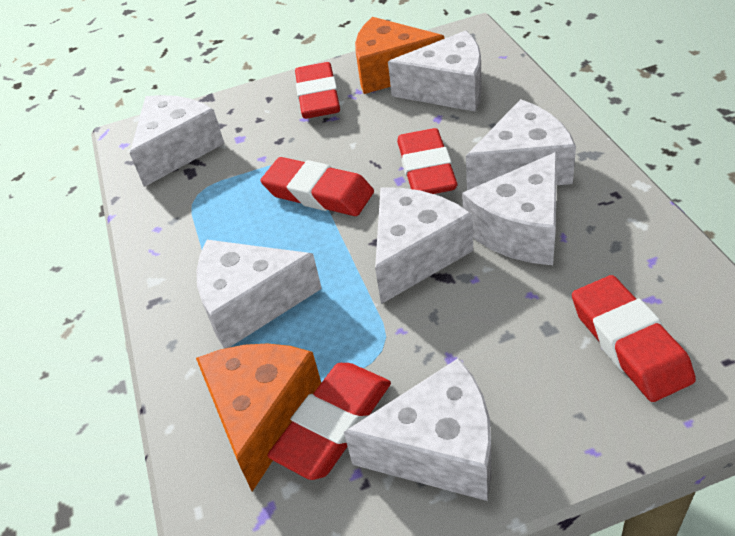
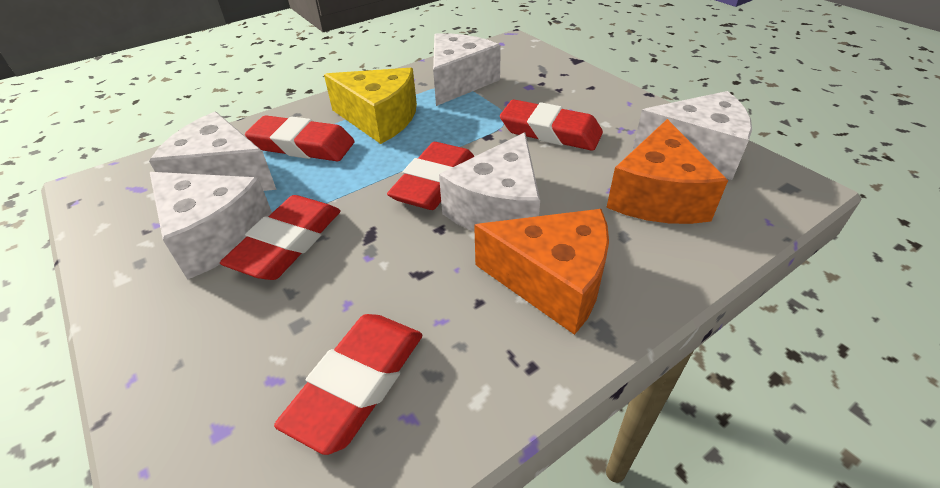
white cheese: [130,95,225,187] [196,240,322,349] [344,358,491,501] [375,188,473,304] [388,31,482,112] [462,152,557,265] [466,99,576,190] = 7 -> [149,112,277,191] [150,172,272,280] [433,33,501,106] [439,133,540,232] [633,91,752,180] = 5
yellow cheese: none = 0 -> [324,68,417,144] = 1

